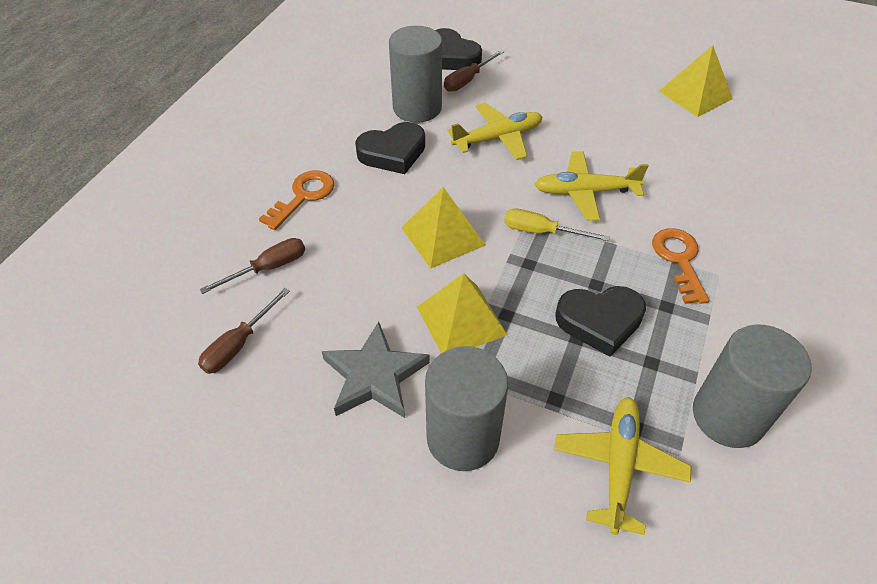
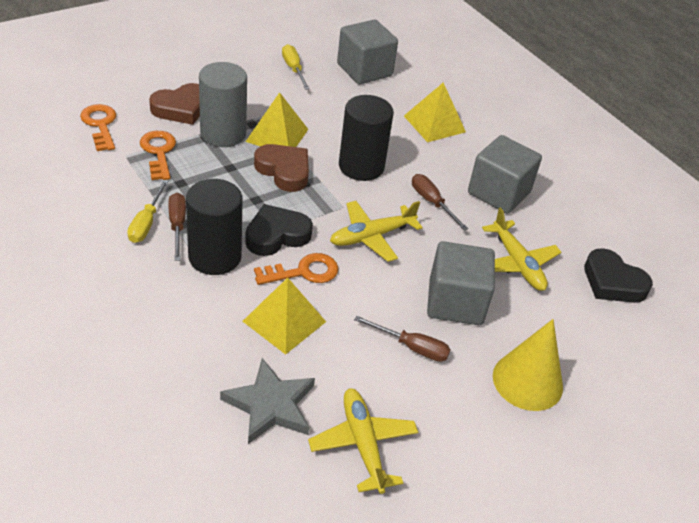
black cylinder: none = 0 -> [186,179,242,275] [339,95,394,181] = 2
black heart: [355,122,425,174] [435,28,482,70] [556,286,646,357] = 3 -> [245,204,313,256] [584,248,653,303] = 2
brown heart: none = 0 -> [149,83,200,125] [254,144,309,192] = 2
grey cube: none = 0 -> [337,20,398,84] [427,241,495,325] [468,135,542,214] = 3
grey cylinder: [389,26,442,123] [425,346,508,471] [693,324,812,448] = 3 -> [199,62,247,147] = 1
orange key: [259,171,334,230] [652,228,709,304] = 2 -> [80,104,116,151] [140,131,176,180] [254,253,338,285] = 3
yellow cone: none = 0 -> [493,319,563,411] = 1
yellow screwdriver: [504,208,610,241] = 1 -> [127,180,169,243] [282,44,310,90] = 2

